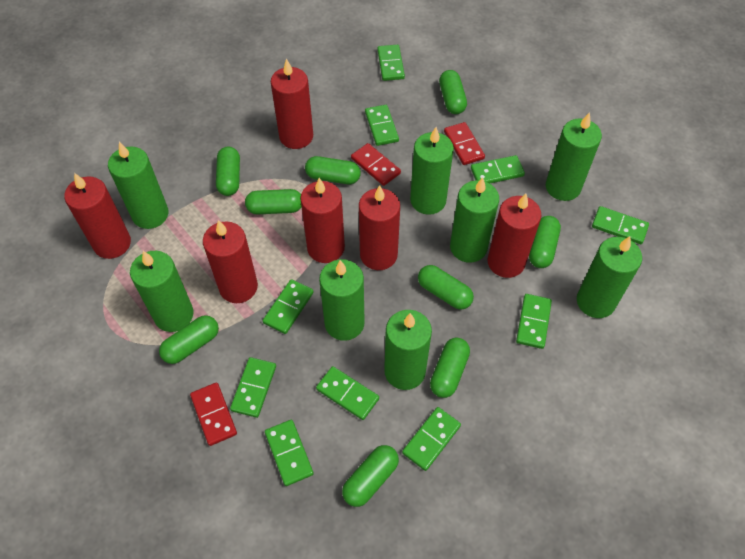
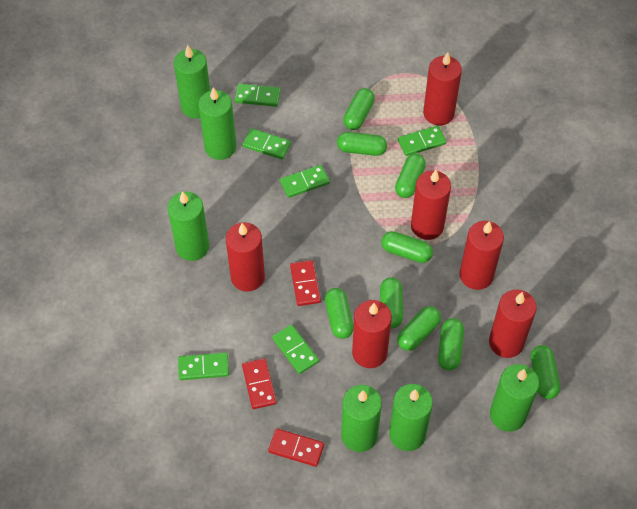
green candle: [108,142,169,229] [130,251,194,332] [319,259,365,341] [384,310,432,390] [410,127,454,215] [450,177,499,263] [546,112,602,201] [577,236,642,318] = 8 -> [168,191,209,261] [174,45,210,119] [198,87,236,160] [341,385,382,452] [389,384,433,451] [490,364,539,432] = 6
green domino: [230,357,276,418] [263,279,314,334] [265,420,314,486] [316,366,379,420] [365,105,399,146] [377,45,405,81] [402,407,461,471] [471,155,525,184] [516,294,552,349] [592,206,649,244] = 10 -> [178,352,229,380] [235,84,280,107] [242,128,291,160] [272,324,319,374] [280,165,330,198] [398,126,446,156] = 6

